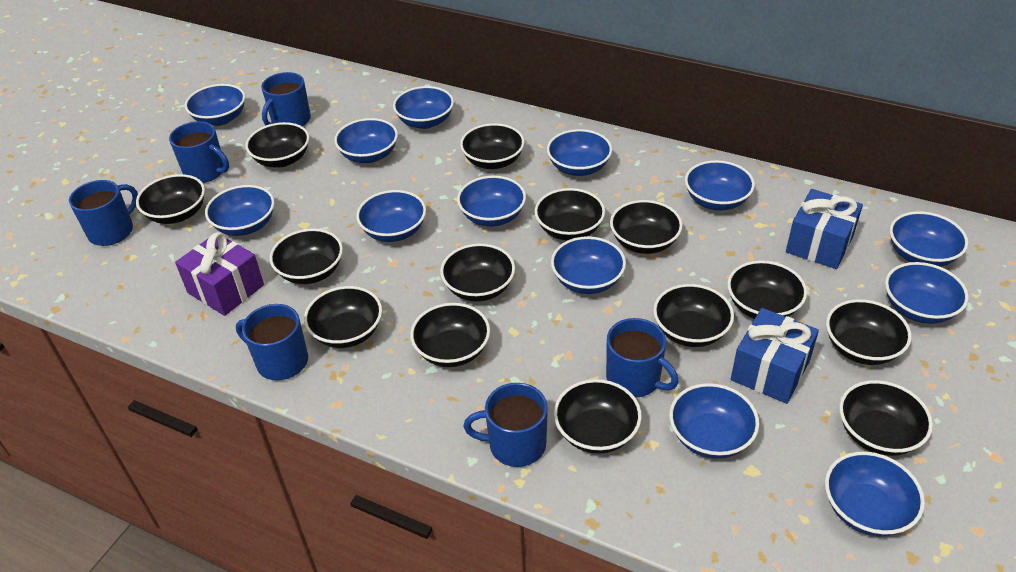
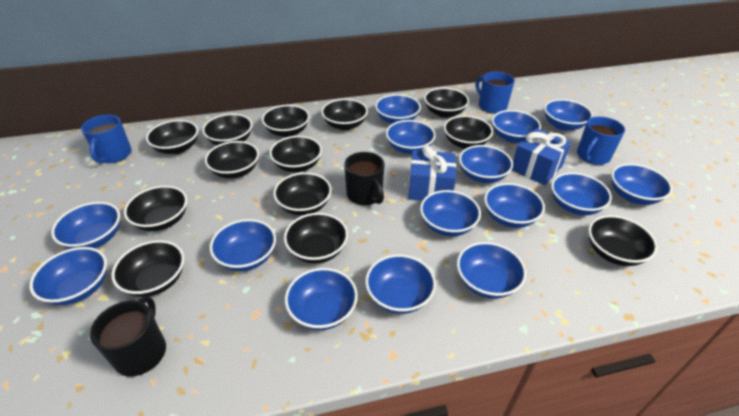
black bowl: [136,174,205,224] [245,122,310,168] [270,229,343,284] [304,286,382,348] [410,303,490,367] [440,243,515,302] [460,123,525,169] [535,188,605,241] [554,379,642,454] [610,200,683,254] [653,284,734,347] [727,260,807,319] [826,299,912,365] [839,380,933,456] = 14 -> [111,240,184,297] [124,186,187,231] [146,120,198,154] [202,114,252,145] [205,141,259,179] [262,105,310,137] [269,136,322,172] [273,172,332,215] [284,213,348,264] [321,99,368,130] [424,88,469,118] [444,115,493,149] [588,215,657,266] = 13
black mug: none = 0 -> [90,296,166,377] [344,152,384,206] = 2
blue bowl: [185,84,245,126] [205,185,275,236] [334,118,398,163] [356,190,426,242] [393,86,454,129] [457,176,526,226] [547,129,612,176] [551,236,626,294] [669,383,759,459] [685,160,755,210] [825,451,925,536] [885,262,969,324] [890,211,968,267] = 13 -> [29,247,107,305] [51,202,120,249] [209,219,276,271] [285,268,358,330] [365,254,436,314] [375,94,421,124] [386,120,436,154] [420,190,481,236] [457,242,526,299] [459,145,513,183] [484,183,545,228] [492,110,541,143] [544,99,593,131] [551,172,612,215] [611,164,672,205] = 15
blue mug: [69,180,138,246] [169,121,229,183] [236,304,308,380] [261,72,311,127] [464,383,548,467] [606,318,679,398] = 6 -> [81,115,132,163] [476,72,515,114] [577,116,625,165] = 3
purple gift: [175,232,264,316] = 1 -> none = 0

